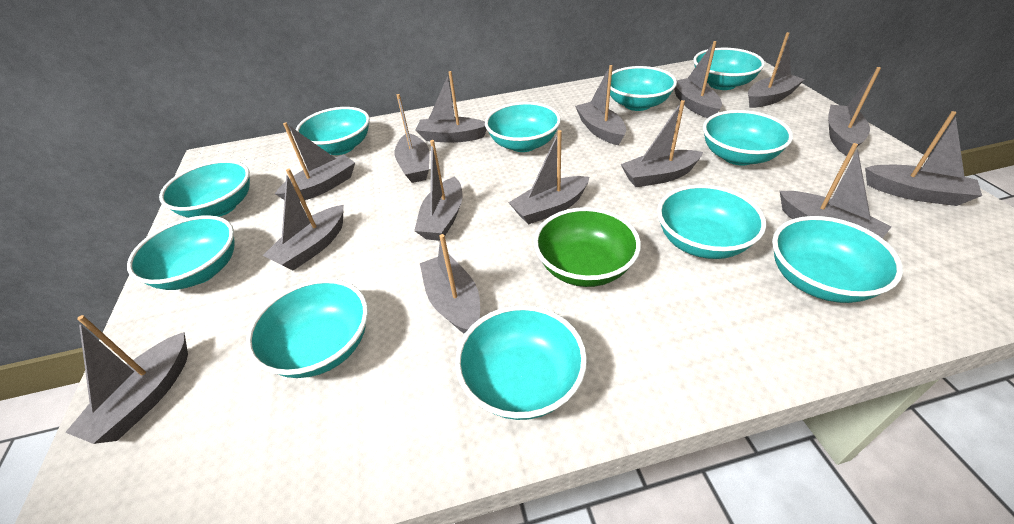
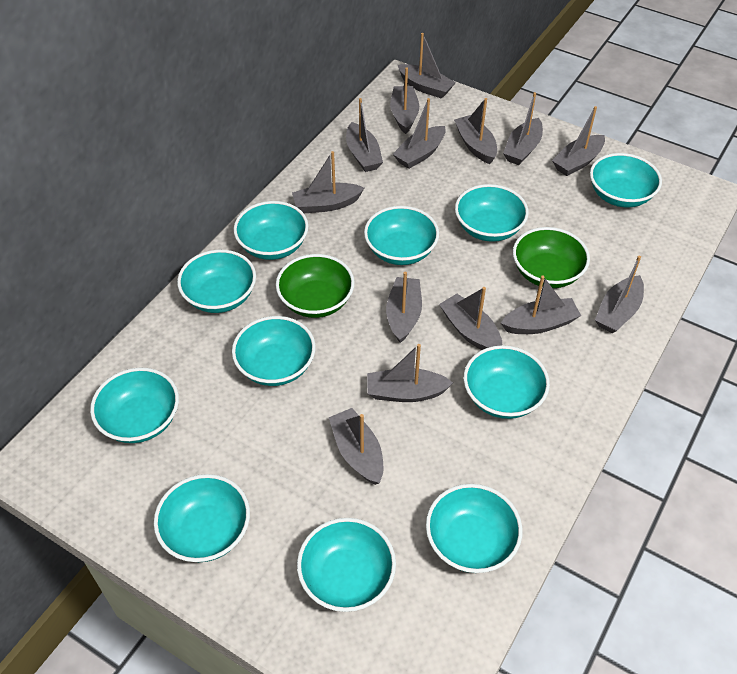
green bowl: [534,207,641,287] = 1 -> [276,254,355,318] [513,227,590,288] = 2
grey boat: [65,315,188,444] [262,169,344,271] [275,122,355,201] [394,94,430,183] [414,140,462,241] [415,71,487,143] [420,234,480,334] [508,130,589,224] [575,65,626,145] [621,100,703,187] [674,41,722,118] [748,32,805,108] [780,143,891,238] [828,67,881,156] [865,111,982,206] = 15 -> [292,151,364,213] [329,408,383,485] [346,98,383,172] [367,344,453,402] [386,271,422,343] [390,67,419,134] [393,98,446,169] [398,33,456,99] [439,287,502,350] [454,98,497,164] [501,275,581,334] [503,92,543,165] [552,106,605,176] [595,256,644,334] = 14

